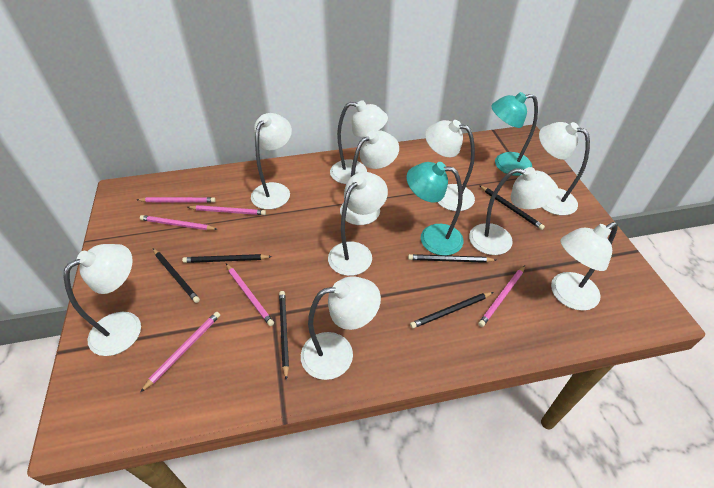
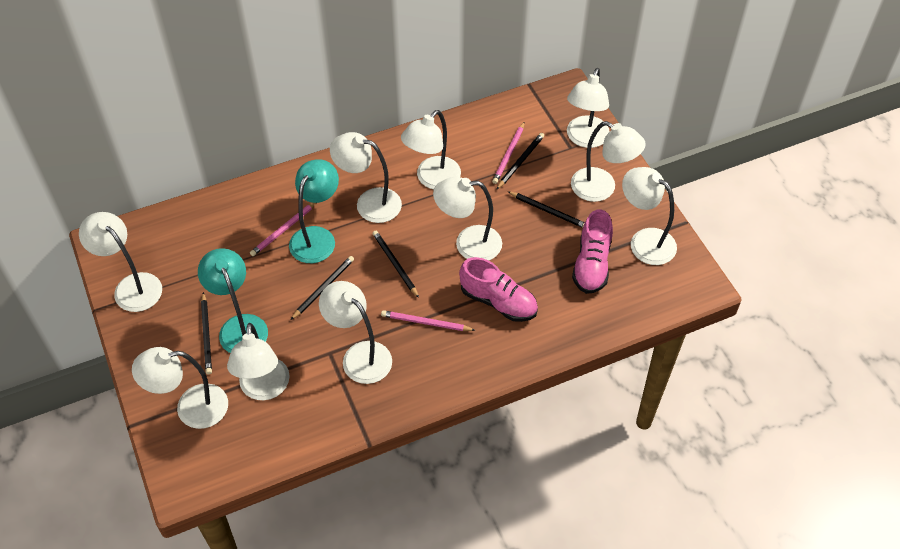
black pencil: [153,249,200,303] [182,254,272,263] [279,291,289,380] [408,254,496,263] [410,292,493,329] [479,185,545,230] = 6 -> [201,292,212,374] [291,256,354,320] [373,231,419,298] [496,133,544,190] [507,191,584,228] = 5
pink pencil: [137,197,216,203] [140,215,217,230] [140,312,220,392] [188,205,266,215] [226,264,274,326] [478,266,525,327] = 6 -> [250,203,316,256] [381,310,474,331] [492,121,525,184] = 3
pink shoe: none = 0 -> [459,257,538,322] [572,209,613,294] = 2

